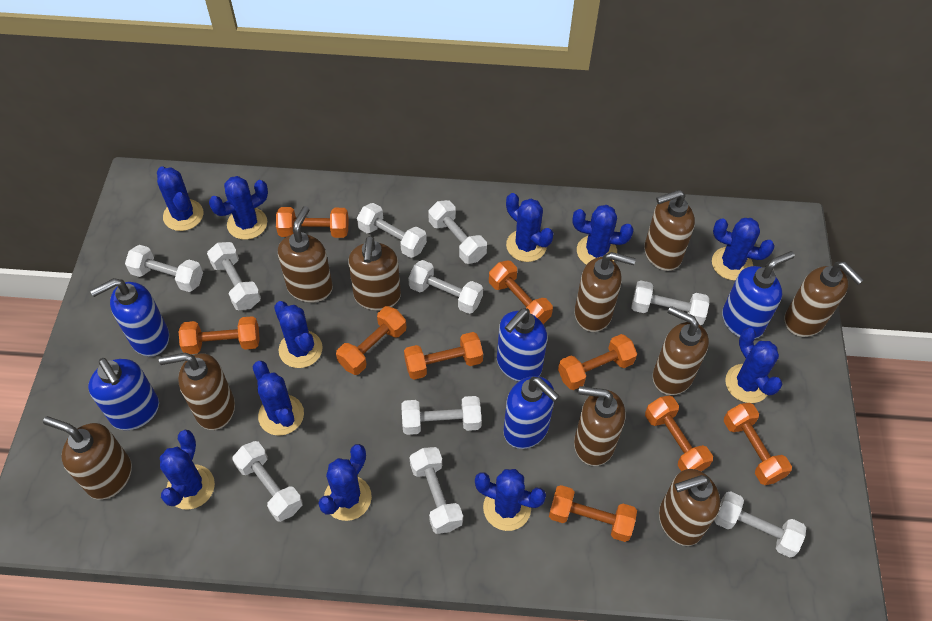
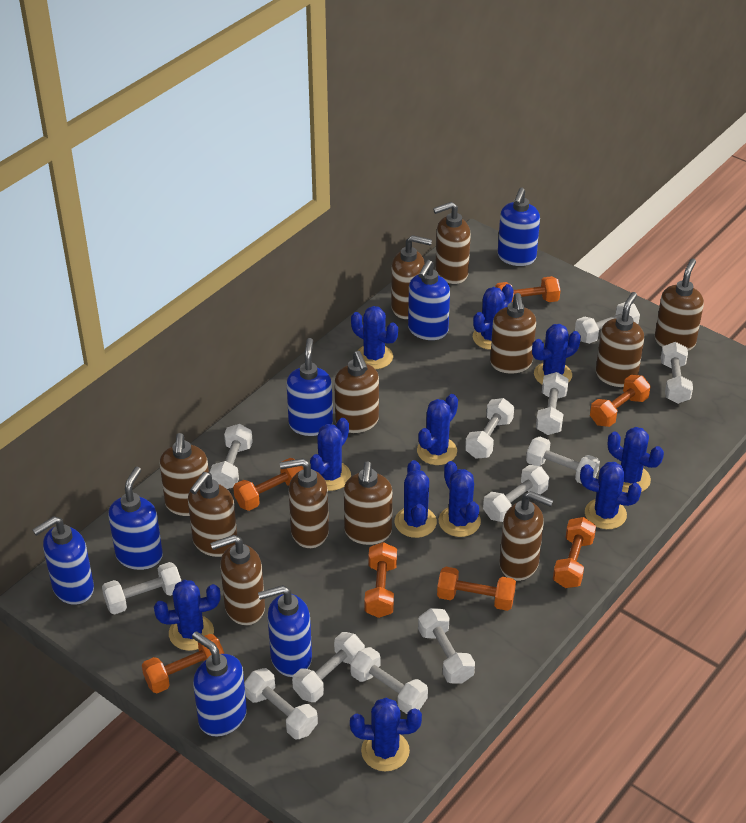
blue soap dispenser: [88,358,159,430] [90,278,169,356] [497,308,547,382] [503,376,559,449] [722,251,795,339] = 5 -> [32,516,94,605] [108,467,163,570] [192,631,247,736] [258,585,312,677] [286,338,333,436] [408,260,450,340] [498,188,540,266] = 7
brown soap dispenser: [43,416,132,500] [159,353,235,430] [278,206,333,302] [348,236,401,311] [574,386,625,466] [575,252,636,332] [644,190,695,271] [653,306,709,395] [659,469,720,546] [785,262,863,337] = 10 -> [160,433,209,516] [188,472,237,557] [210,535,265,625] [280,458,329,548] [334,351,379,433] [344,461,392,545] [391,235,432,319] [433,202,471,284] [490,293,536,374] [499,491,553,581] [596,292,644,387] [655,258,704,351] = 12
orange dumbbell: [179,316,260,354] [276,207,348,238] [336,306,406,375] [404,332,483,380] [489,260,553,324] [549,485,637,542] [558,334,637,390] [645,396,713,471] [724,403,792,485] = 9 -> [142,634,224,693] [233,458,304,511] [364,542,397,618] [437,567,516,611] [495,276,561,302] [553,517,596,588] [590,375,651,427] = 7
white dumbbell: [125,245,203,292] [207,242,261,310] [232,441,303,522] [357,203,427,258] [401,396,481,435] [408,260,483,314] [410,447,463,534] [428,200,487,264] [631,280,709,325] [714,491,806,558] = 10 -> [102,562,181,615] [210,424,253,489] [244,668,318,739] [292,632,365,702] [350,647,428,714] [418,608,475,684] [465,398,514,459] [483,465,549,522] [526,437,600,484] [536,372,569,435] [575,302,640,344] [661,342,693,404] = 12

